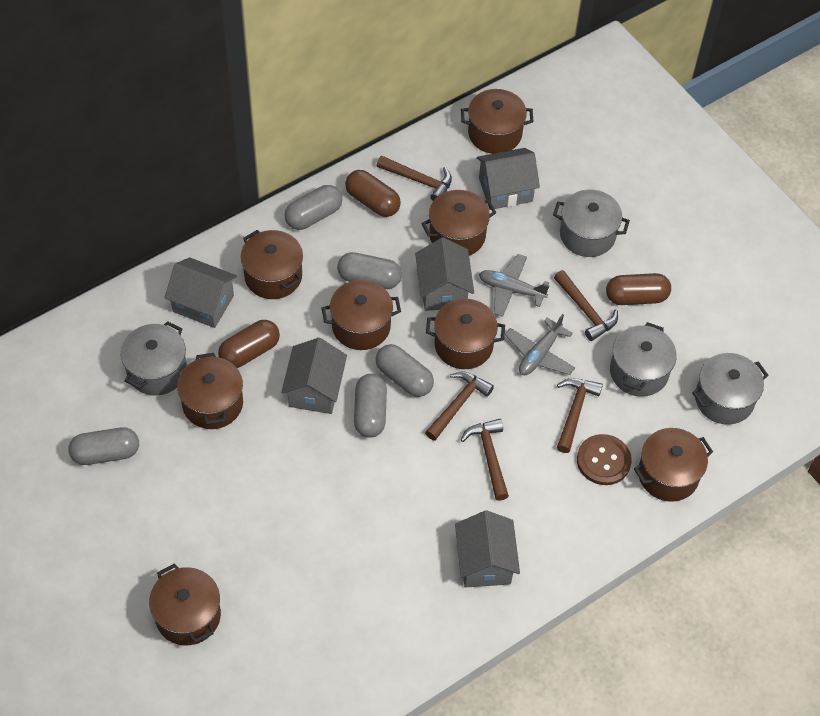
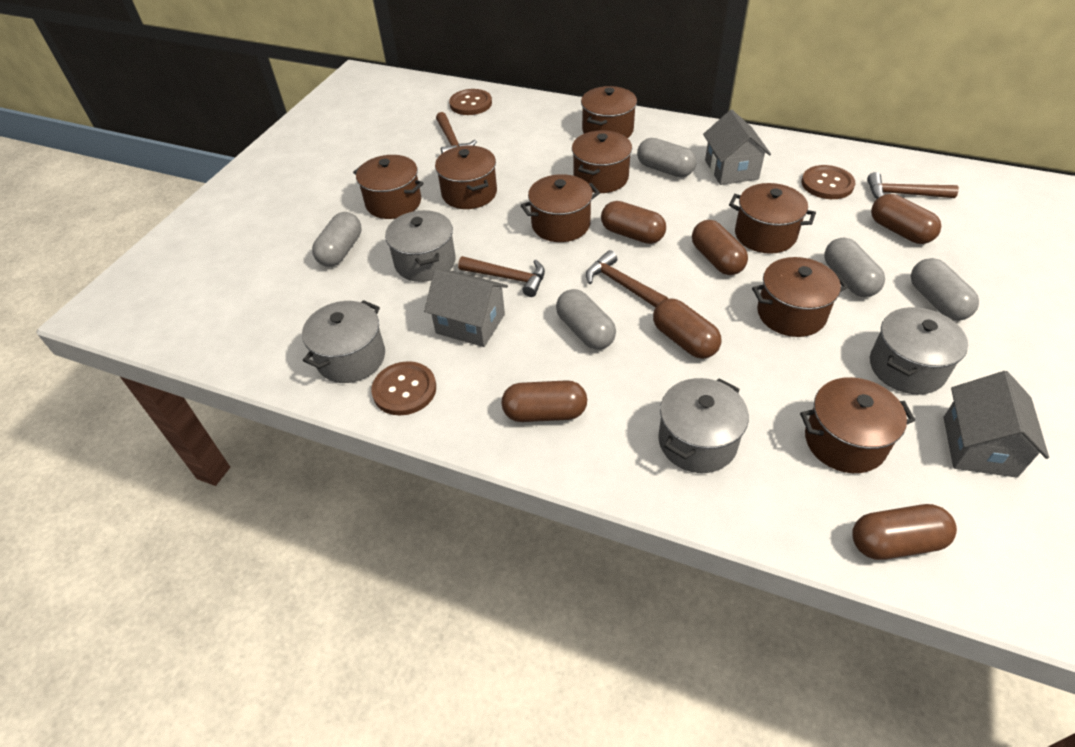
brown button: [577,434,632,485] = 1 -> [371,361,436,415] [449,89,492,115] [802,165,855,199] = 3
brown capsule: [218,320,280,368] [345,170,401,217] [606,273,671,305] = 3 -> [501,380,587,422] [601,201,666,244] [653,299,721,359] [692,220,748,275] [852,504,957,560] [871,194,941,244] = 6
brown hammer: [376,155,452,201] [425,371,494,441] [461,419,509,501] [554,270,618,341] [557,378,603,453] = 5 -> [436,112,477,154] [458,256,545,297] [586,250,668,307] [867,172,959,199] = 4
grey house: [165,257,237,328] [281,338,347,414] [415,237,474,311] [455,510,520,588] [477,148,540,210] = 5 -> [424,269,508,347] [703,110,771,185] [943,371,1049,478] = 3
grey plane: [479,254,549,317] [505,314,575,375] = 2 -> none = 0

